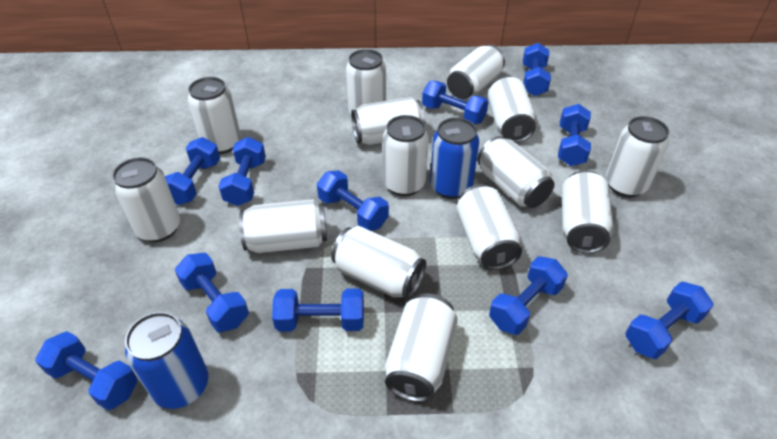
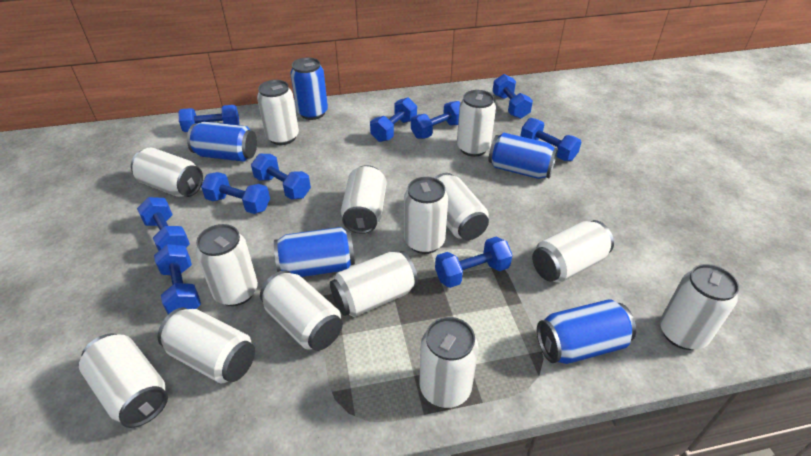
blue can: [125,312,208,409] [430,118,479,199] = 2 -> [187,122,257,162] [274,227,355,277] [290,57,328,120] [489,133,558,179] [537,299,636,364] = 5
blue dumbbell: [35,331,138,410] [165,137,220,205] [175,253,249,332] [218,137,266,206] [272,289,364,331] [317,170,389,231] [422,81,489,124] [489,256,568,335] [523,43,551,96] [558,104,591,166] [625,281,714,359] = 11 -> [137,197,190,251] [154,244,201,315] [178,105,239,132] [201,172,270,214] [251,154,311,200] [370,97,417,142] [411,101,460,139] [435,237,512,288] [492,74,533,119] [520,118,581,161] = 10

